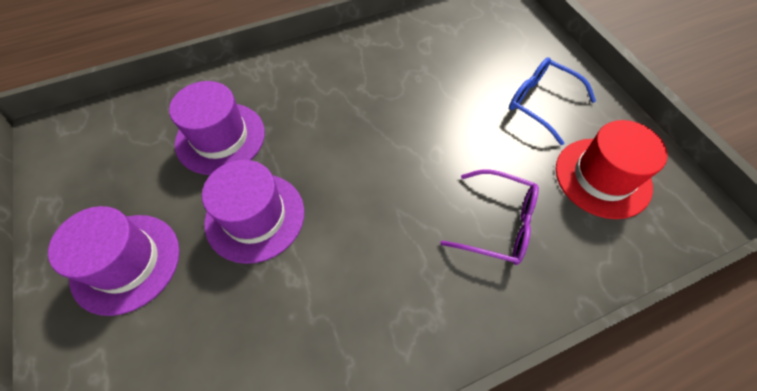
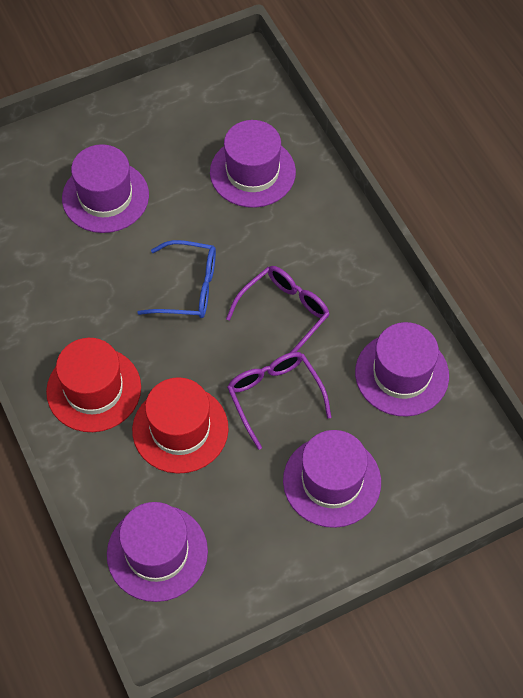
purple glasses: [440,169,539,265] = 1 -> [226,266,330,353] [227,352,331,450] = 2
purple hat: [48,206,180,316] [169,81,265,175] [202,160,304,264] = 3 -> [62,144,149,233] [107,502,208,602] [210,120,296,208] [283,430,381,528] [355,322,449,417] = 5
red hat: [556,120,668,219] = 1 -> [46,338,141,432] [132,377,229,474] = 2

